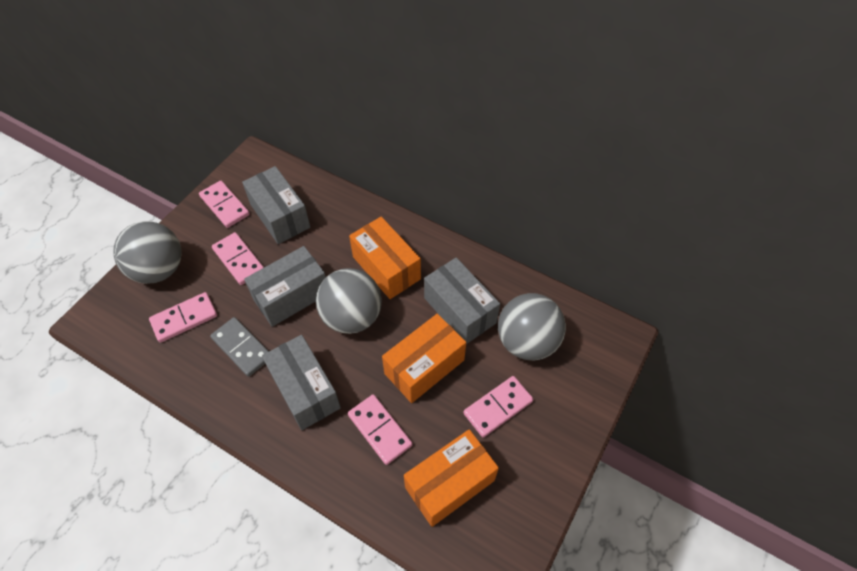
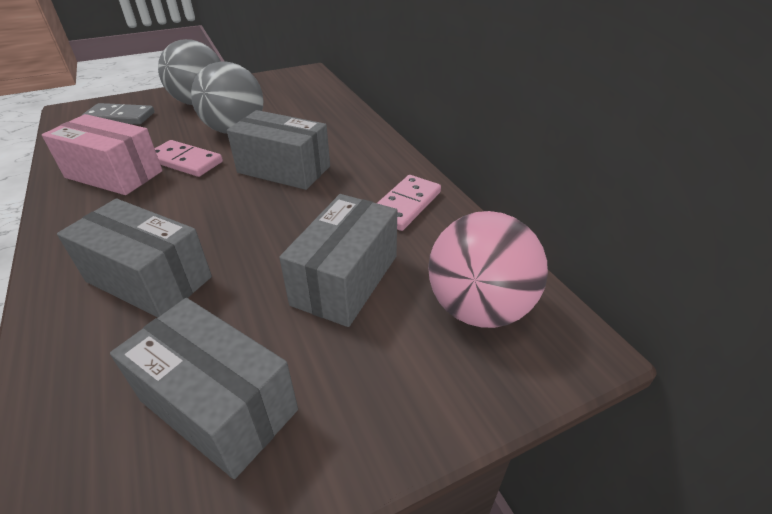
grey ball: [113,221,182,284] [316,268,382,334] [498,293,566,360] = 3 -> [158,39,221,105] [191,62,263,134] = 2
orange box: [349,217,421,299] [382,314,466,403] [404,429,499,527] = 3 -> none = 0
pink ball: none = 0 -> [428,211,548,328] = 1
pink box: none = 0 -> [42,114,163,195] = 1
pink domino: [149,292,217,343] [199,181,250,228] [212,232,264,285] [348,394,412,465] [463,376,534,438] = 5 -> [155,140,223,177] [377,175,441,231] = 2

